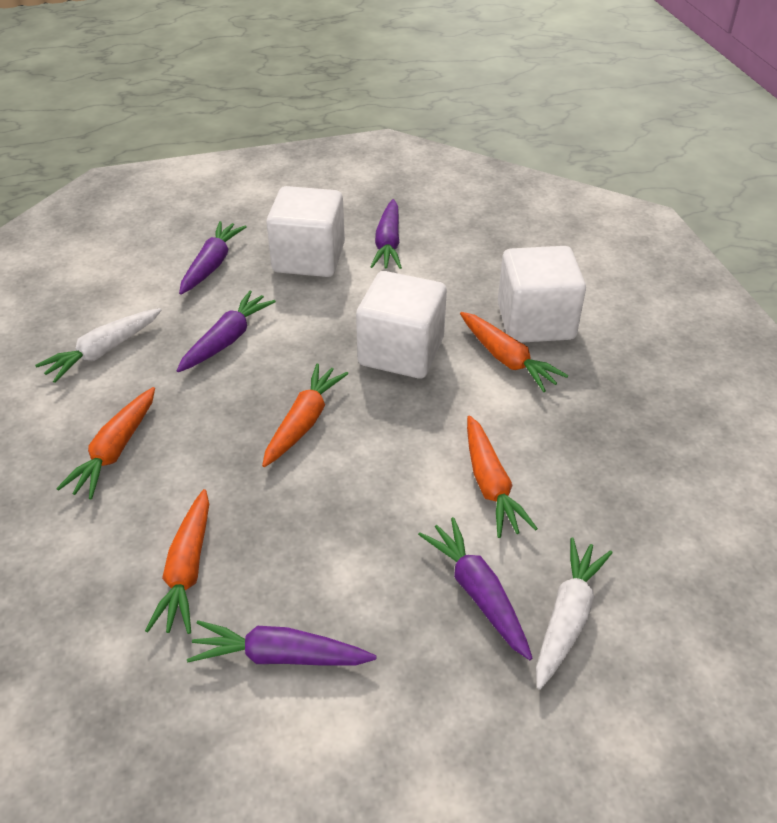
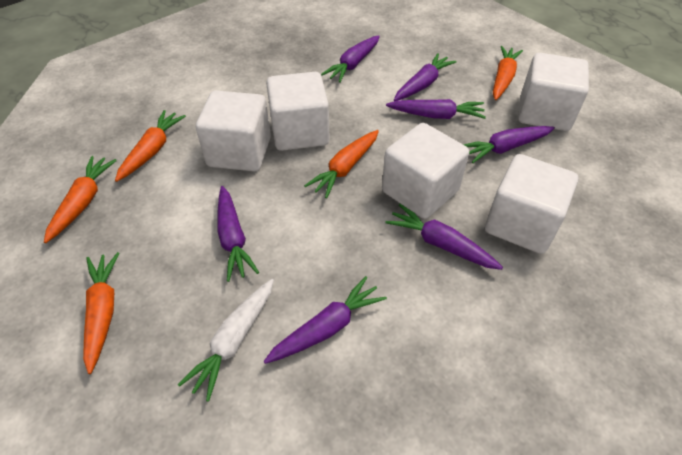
purple carrot: [177,291,276,372] [179,221,247,295] [187,620,376,666] [370,199,402,269] [418,517,533,660] = 5 -> [217,186,259,282] [263,276,387,364] [321,35,380,83] [385,204,503,270] [386,99,486,119] [394,53,457,101] [463,126,555,163] = 7
white carrot: [35,308,162,383] [536,537,613,690] = 2 -> [178,279,274,402] = 1
white cube: [266,186,345,277] [356,271,447,378] [498,246,586,343] = 3 -> [196,91,271,171] [266,72,330,151] [382,123,469,219] [485,154,578,254] [518,53,589,131] = 5

